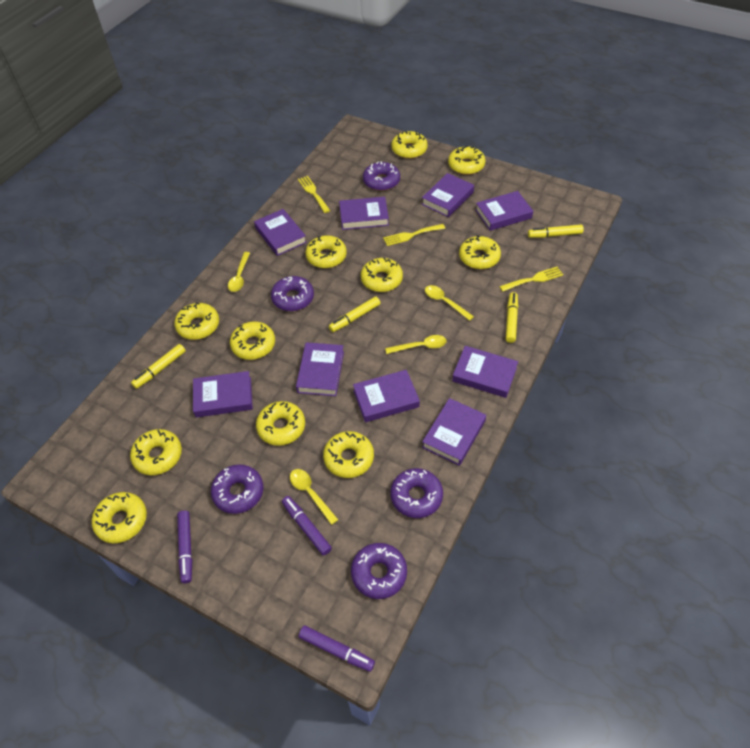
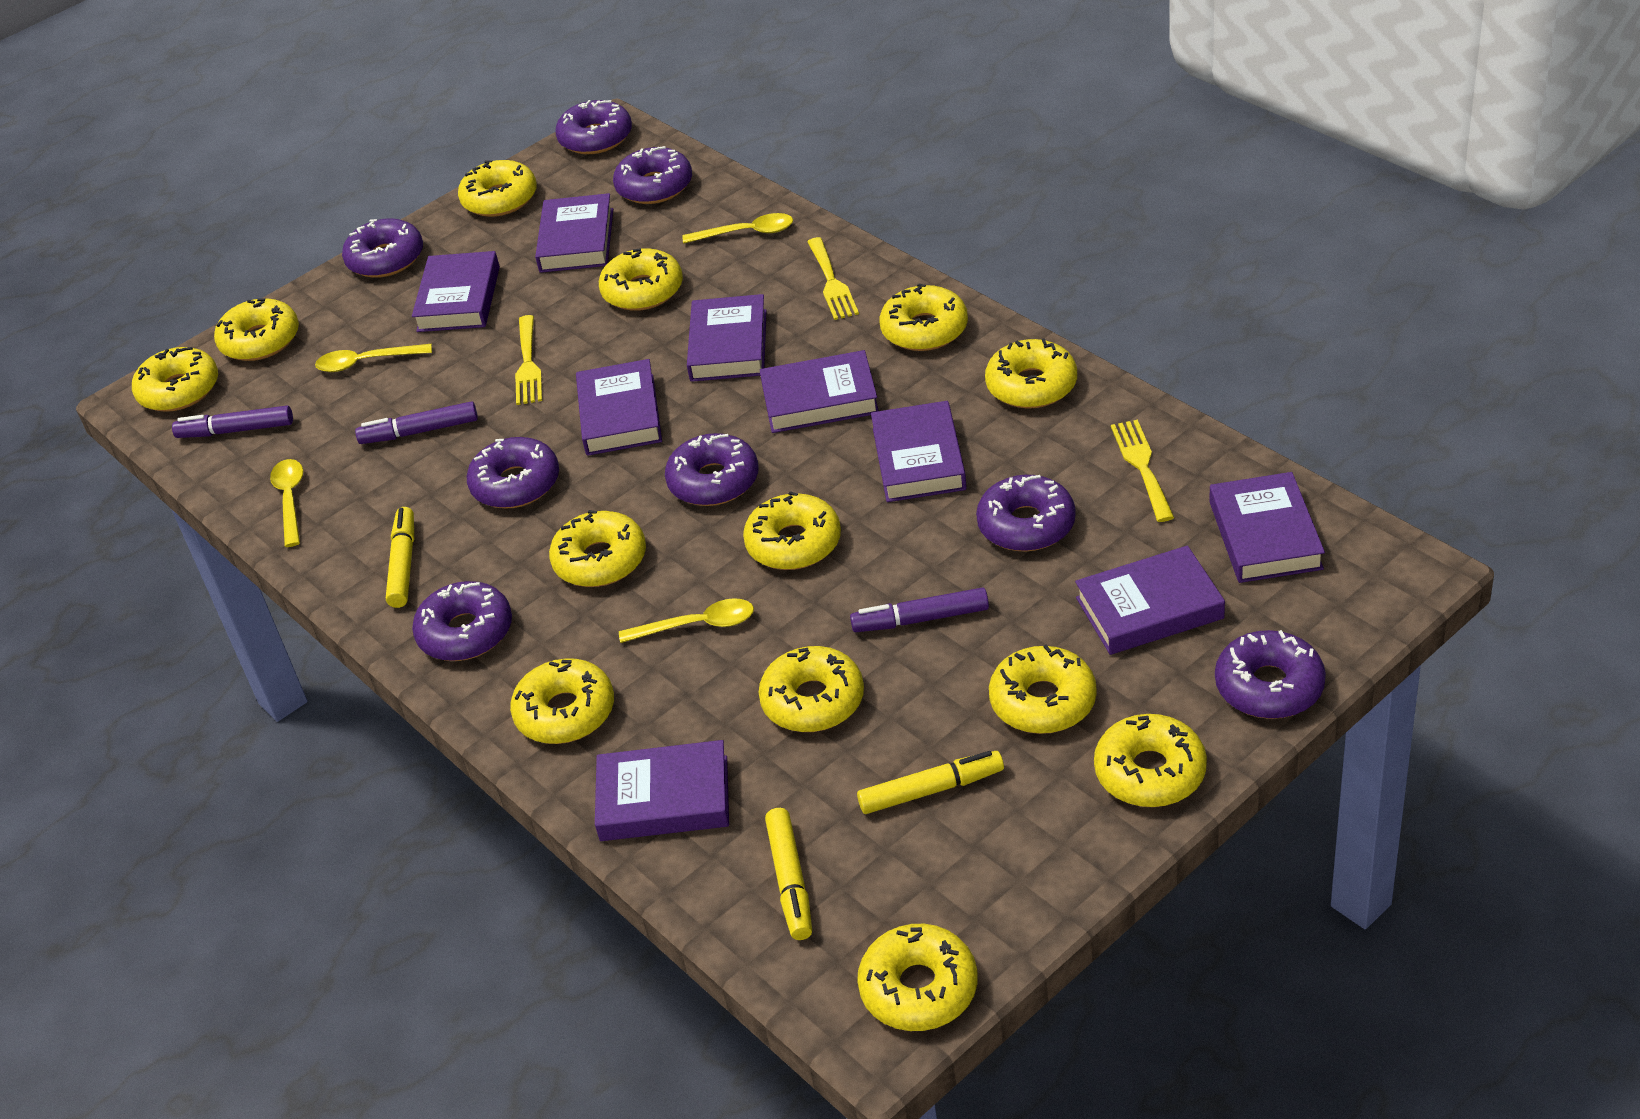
purple donut: [211,464,263,514] [271,276,314,311] [351,543,407,599] [363,162,400,191] [390,468,443,518] = 5 -> [342,218,423,278] [412,581,512,661] [466,437,559,508] [555,100,632,154] [613,146,692,204] [665,433,759,506] [976,475,1076,551] [1215,630,1326,719] = 8
yellow donut: [92,492,147,543] [130,429,182,475] [174,302,219,340] [230,321,275,360] [256,401,305,446] [306,235,347,268] [323,431,374,478] [361,257,403,292] [391,131,428,159] [448,146,486,175] [459,235,501,269] = 11 -> [132,347,218,412] [214,298,299,361] [458,160,537,217] [510,658,614,744] [549,510,646,587] [599,248,683,311] [743,491,841,570] [758,646,864,732] [857,924,977,1031] [879,283,968,351] [985,338,1077,408] [989,645,1097,734] [1094,714,1207,807] = 13
yellow marker: [131,344,186,389] [329,296,380,332] [506,292,518,343] [528,225,584,238] = 4 -> [386,507,414,608] [765,808,812,940] [857,751,1004,814] = 3

